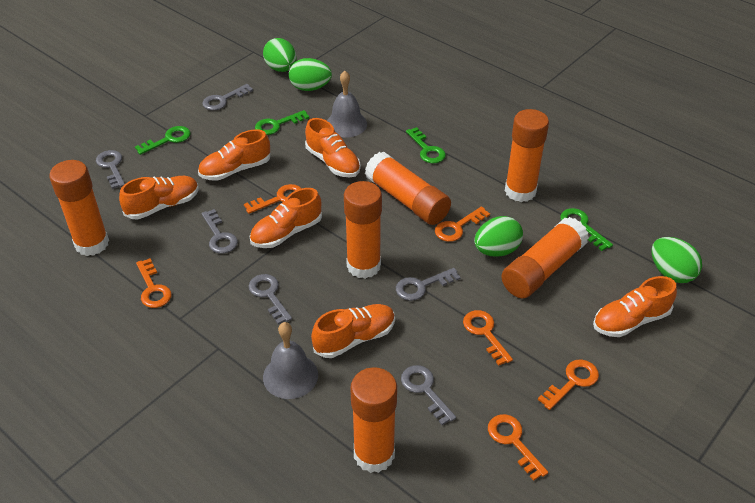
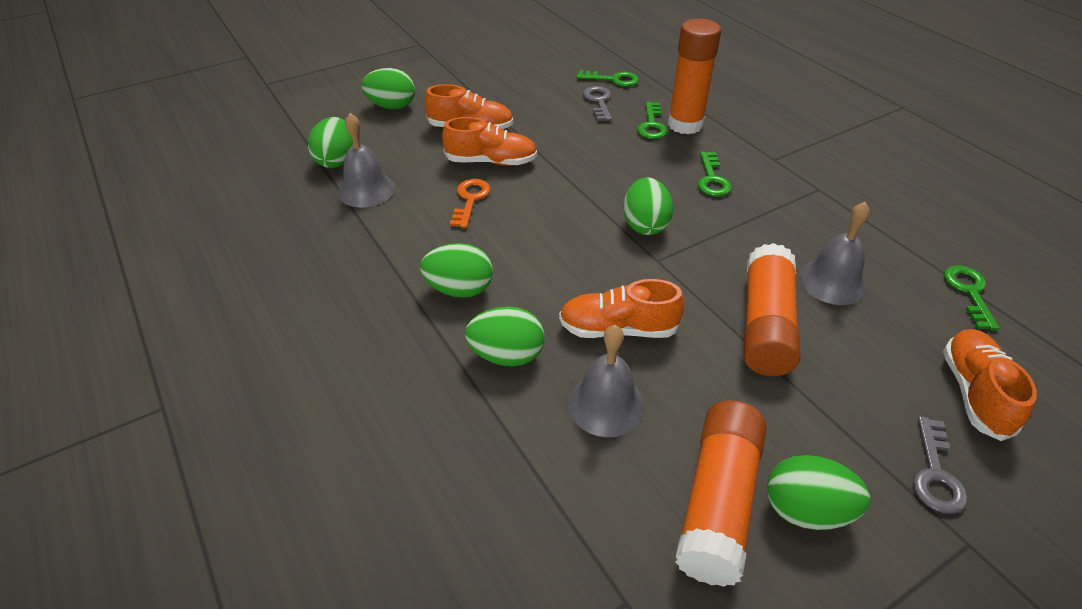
green egg: [263,38,296,72] [289,58,332,91] [474,216,523,257] [651,237,702,283] = 4 -> [308,117,354,168] [361,68,415,110] [420,243,493,298] [465,306,545,366] [623,177,674,235] [767,455,870,530] = 6
grey bell: [263,322,318,399] [327,71,367,137] = 2 -> [338,113,395,208] [568,325,645,437] [799,202,870,305] = 3
grey key: [96,150,125,189] [201,209,238,254] [202,84,253,110] [249,274,292,325] [396,268,461,301] [401,365,456,425] = 6 -> [583,86,612,121] [913,416,968,514] = 2
orange glue stick: [49,160,109,256] [344,181,382,279] [350,367,397,473] [365,152,451,225] [501,217,589,299] [505,109,549,202] = 6 -> [668,19,721,134] [675,400,767,587] [743,243,801,376] = 3
orange key: [136,258,171,308] [244,184,302,214] [435,206,490,242] [463,310,513,366] [488,414,548,481] [538,359,599,410] = 6 -> [450,179,491,228] = 1
orange shoe: [119,176,199,219] [198,129,270,181] [249,188,322,248] [305,118,361,177] [311,304,395,358] [593,276,677,337] = 6 -> [425,84,513,129] [442,117,537,166] [559,279,685,338] [943,329,1037,441] = 4

